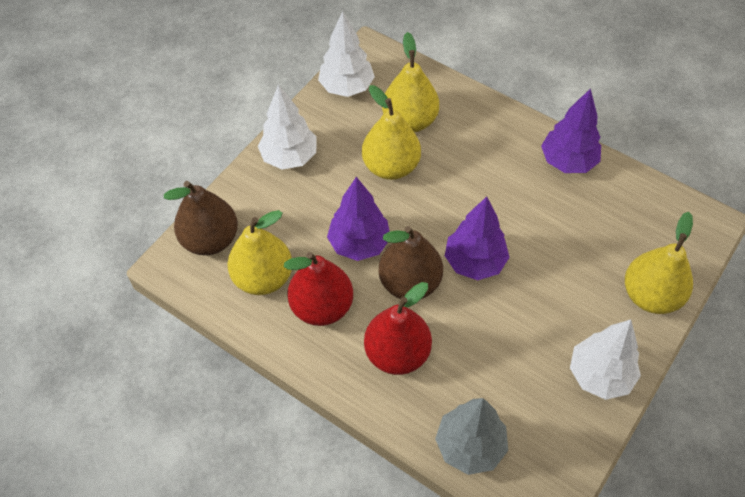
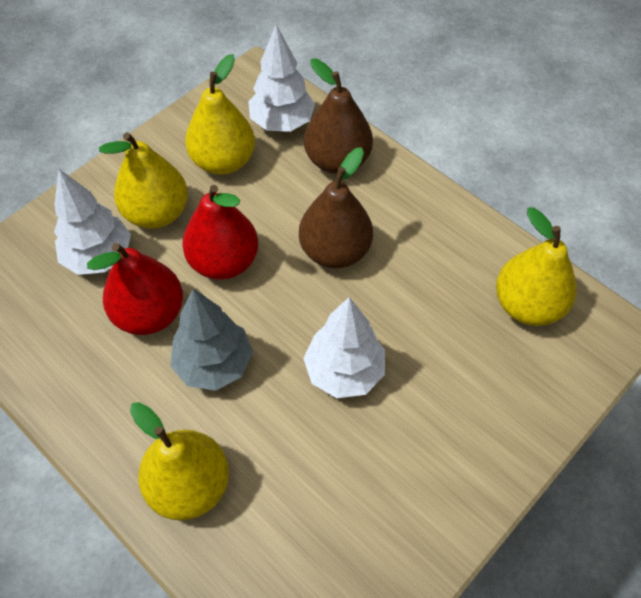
purple tree: [327,177,390,261] [445,197,509,280] [541,88,601,173] = 3 -> none = 0

